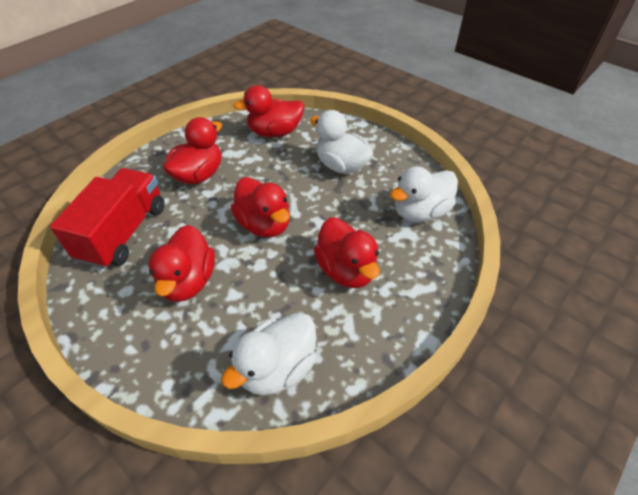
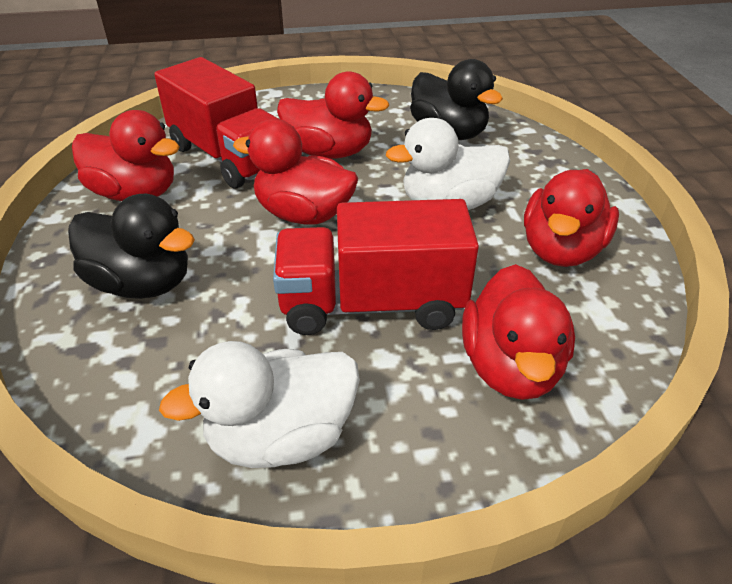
black duck: none = 0 -> [68,194,195,299] [410,59,503,140] = 2
red truck: [50,168,165,269] = 1 -> [154,57,278,189] [273,199,479,335] = 2
white duck: [221,312,317,396] [310,110,373,174] [390,166,458,222] = 3 -> [159,341,360,468] [386,118,510,210] = 2

